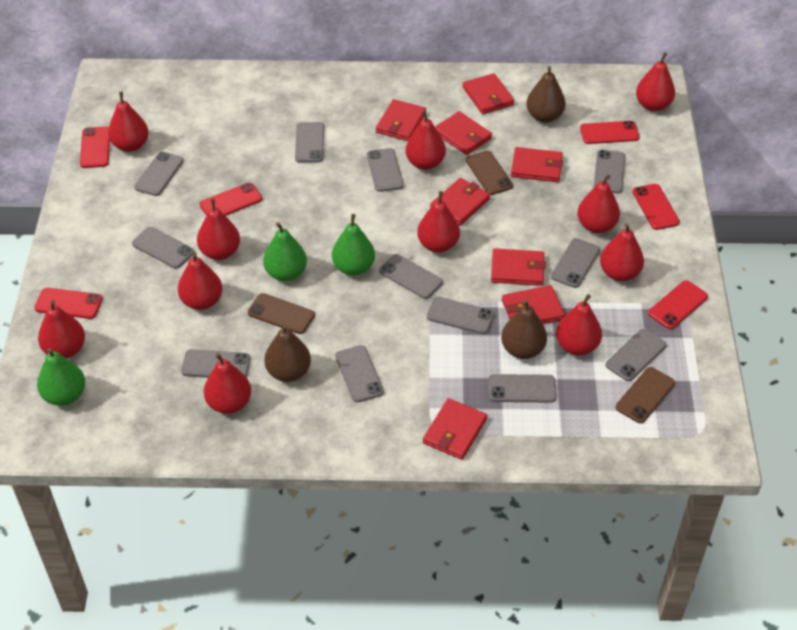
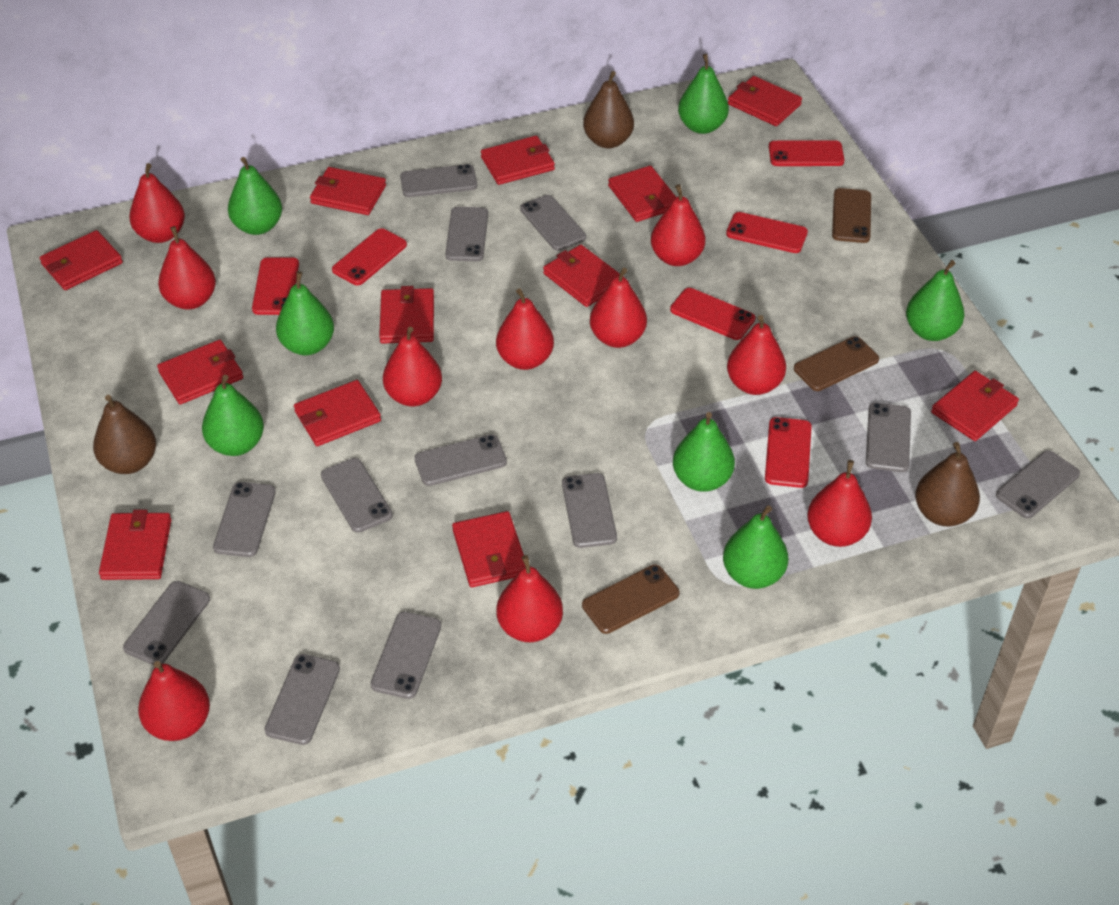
green pear: [37,348,85,406] [263,222,307,282] [332,214,375,276] = 3 -> [202,375,264,456] [228,157,282,235] [276,271,334,355] [673,412,735,492] [678,54,729,134] [723,505,788,589] [906,260,965,341] = 7
red pear: [38,300,85,358] [108,92,149,152] [178,252,222,310] [197,198,240,260] [204,353,251,414] [406,110,446,170] [417,191,460,253] [556,294,602,355] [577,174,620,233] [600,223,644,282] [636,52,675,111] = 11 -> [129,163,185,243] [138,661,210,741] [158,226,216,309] [383,326,442,407] [496,288,554,370] [496,555,563,642] [590,268,647,348] [651,184,705,266] [727,315,786,395] [807,460,872,547] = 10
red wallet: [376,99,426,141] [423,398,487,460] [430,178,490,226] [435,111,492,155] [463,73,514,114] [491,248,546,286] [502,285,565,324] [511,147,563,182] = 8 -> [39,230,123,290] [99,509,171,580] [157,340,243,405] [294,380,381,446] [310,167,386,215] [379,286,434,344] [452,511,526,587] [481,136,555,185] [543,245,624,307] [608,166,676,222] [728,76,802,126] [931,371,1019,441] = 12

